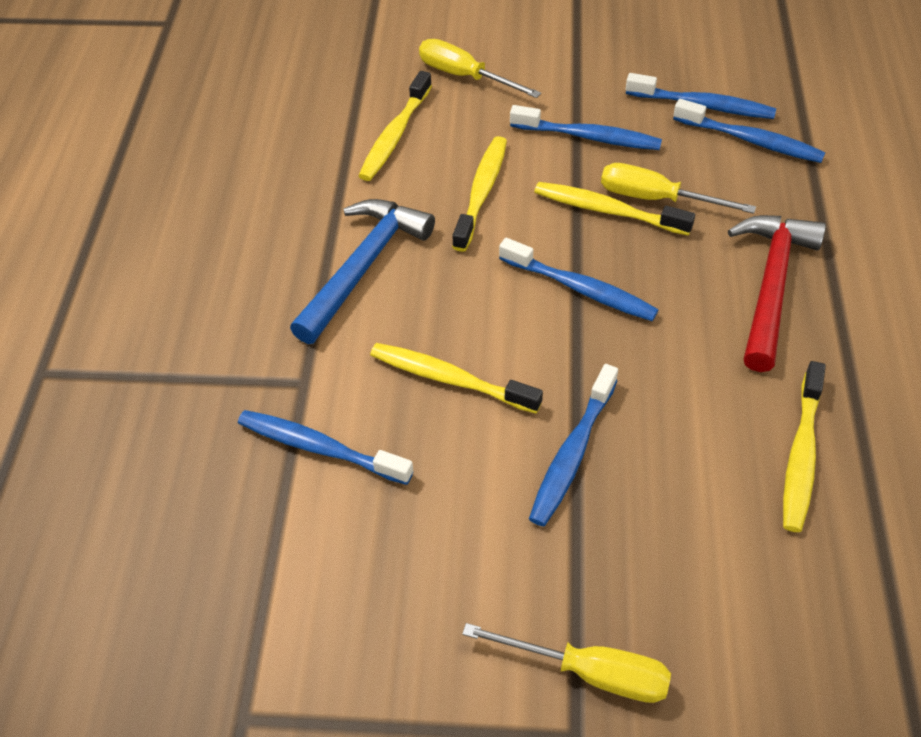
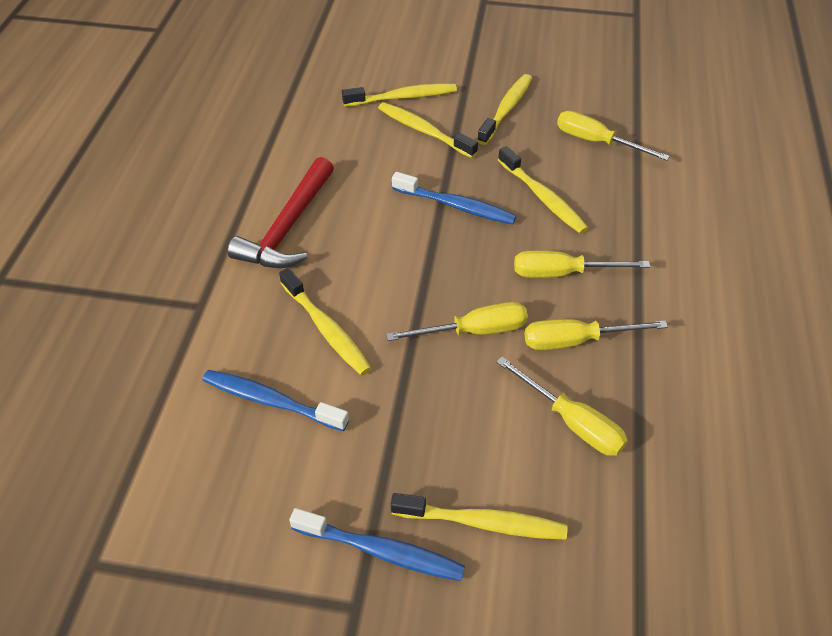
blue hammer: [290,199,435,344] = 1 -> none = 0
blue toothbrush: [238,410,413,485] [499,238,658,321] [510,105,662,150] [529,364,618,526] [626,73,776,119] [673,99,826,163] = 6 -> [202,370,349,431] [289,508,465,581] [392,172,517,225] = 3
yellow screwdriver: [419,39,541,98] [462,623,671,703] [601,163,756,214] = 3 -> [386,302,528,341] [496,357,628,456] [514,251,650,278] [524,319,668,350] [557,111,670,161] = 5
yellow toothbrush: [358,71,432,181] [370,343,543,414] [452,136,507,252] [534,182,695,236] [783,361,826,532] = 5 -> [279,268,372,376] [342,84,457,107] [378,102,478,158] [391,493,568,539] [477,74,532,145] [498,146,588,234] = 6

